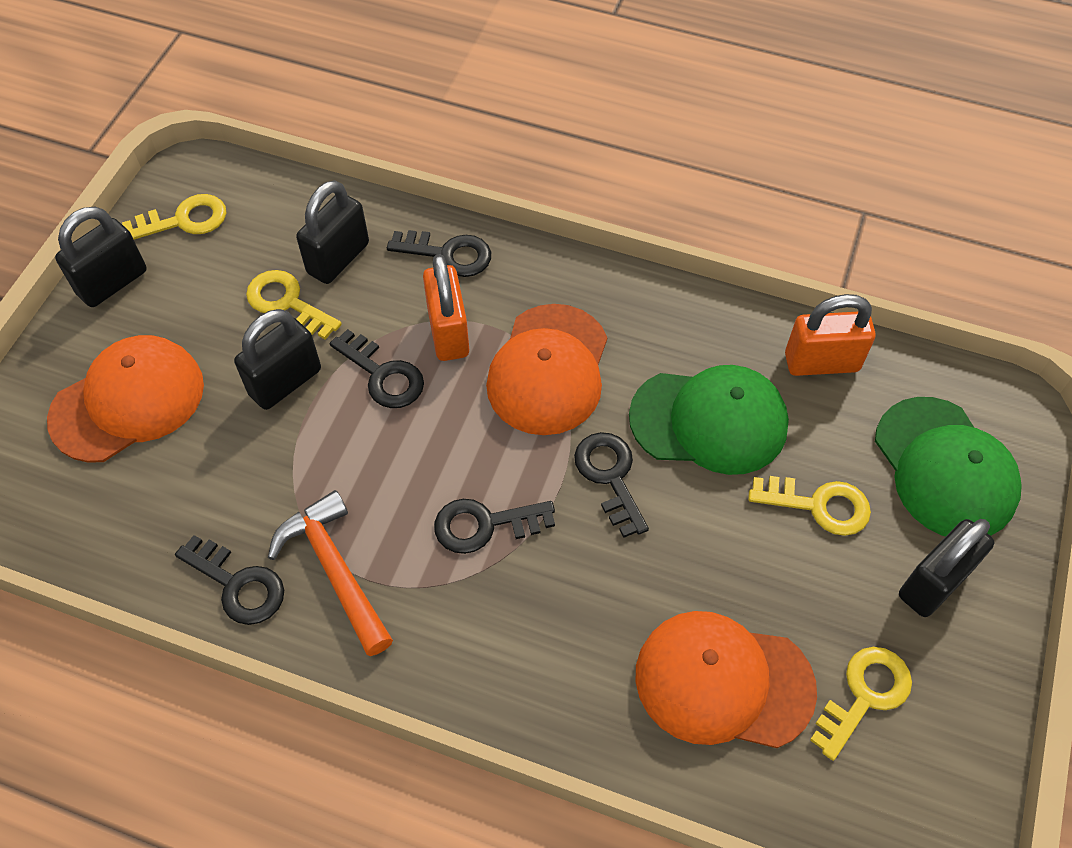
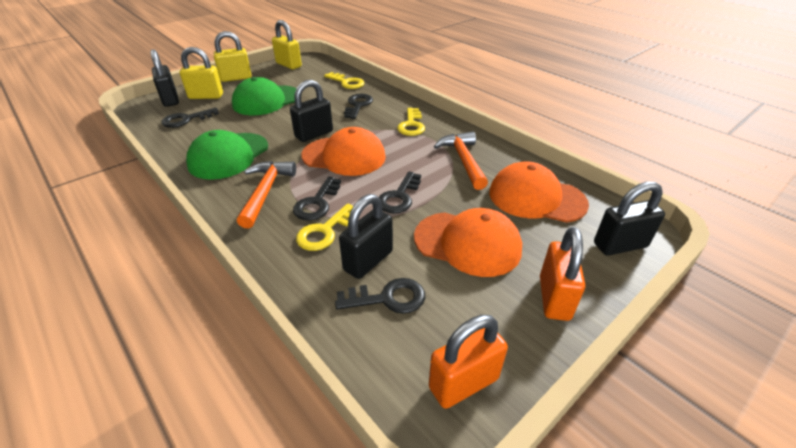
orange hammer: [268,490,393,656] = 1 -> [237,161,296,228] [434,131,488,190] = 2
yellow key: [122,194,226,239] [246,270,342,340] [748,476,871,536] [810,647,912,761] = 4 -> [296,204,353,251] [324,72,365,89] [397,108,425,136] = 3
yellow padlock: none = 0 -> [180,47,223,99] [214,31,252,82] [272,20,302,69] = 3

